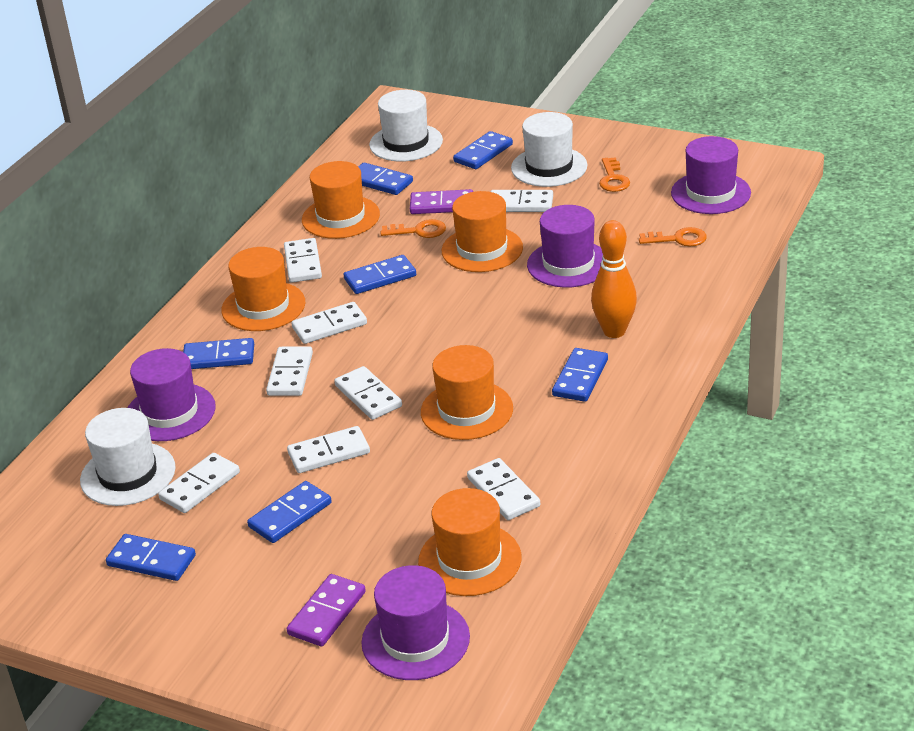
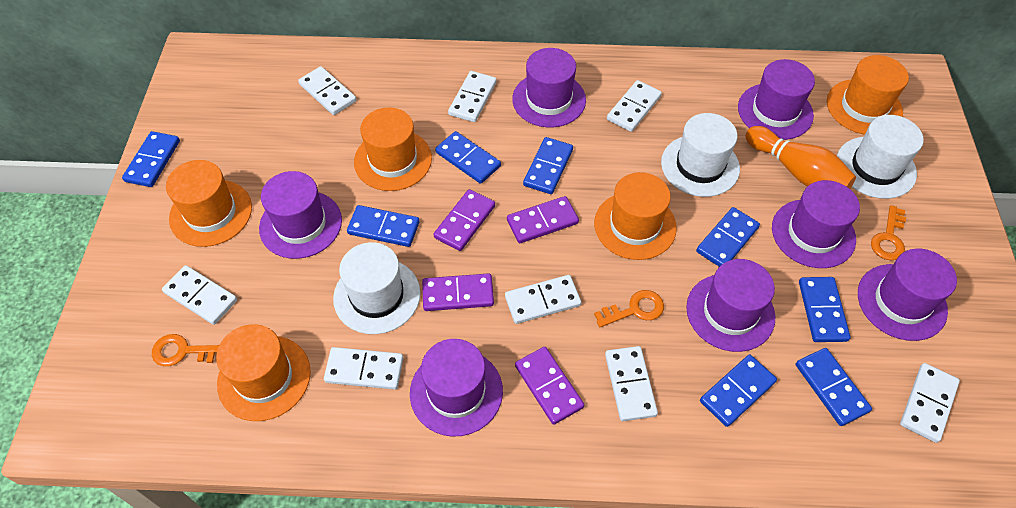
blue domino: [106,534,196,581] [183,338,254,369] [247,481,332,543] [343,255,416,294] [358,162,413,195] [453,131,513,169] [552,348,608,402] = 7 -> [122,131,180,187] [347,205,420,247] [435,131,501,184] [523,137,573,194] [696,207,760,267] [700,355,777,427] [796,348,872,426] [799,277,851,342] = 8
purple domino: [287,574,366,647] [410,189,473,214] = 2 -> [422,273,494,311] [434,189,495,251] [507,196,579,243] [515,347,584,425] = 4
purple hat: [127,348,216,441] [361,565,470,680] [527,205,603,288] [671,136,751,214] = 4 -> [259,171,342,259] [410,339,503,437] [512,48,586,127] [686,259,775,352] [738,59,815,140] [772,180,860,268] [858,248,957,341] = 7

